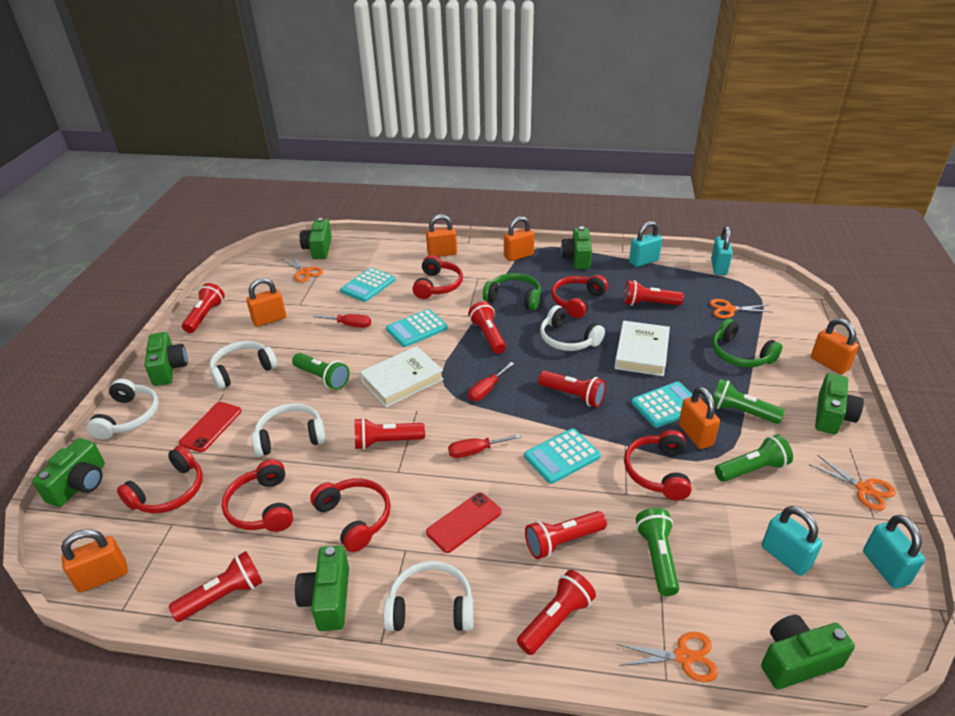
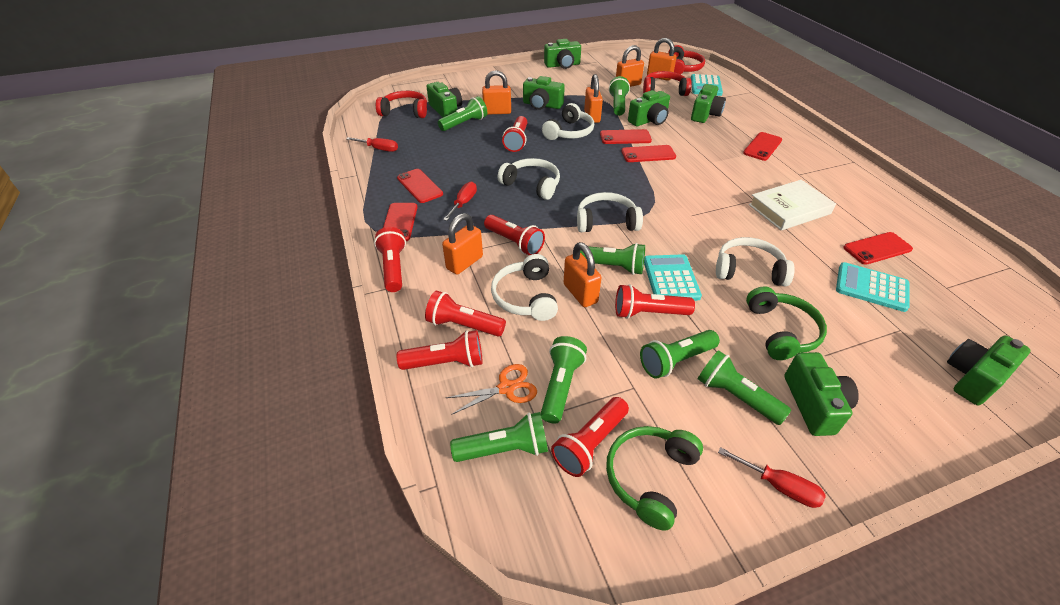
green flashlight: [292,353,350,390] [636,508,679,596] [713,379,785,424] [715,435,793,482] = 4 -> [438,96,487,131] [450,412,548,462] [541,336,587,424] [580,243,645,275] [609,76,630,116] [640,330,720,379] [698,350,791,425] = 7
orange scissors: [282,256,323,282] [616,632,718,682] [709,299,771,319] [810,455,896,511] = 4 -> [446,364,537,415] = 1
red flashlight: [169,551,263,622] [182,283,225,333] [354,418,425,450] [468,302,506,354] [517,570,596,655] [525,511,607,559] [538,371,606,407] [624,280,683,306] = 8 -> [374,227,406,292] [397,330,483,370] [425,291,506,337] [484,215,545,255] [502,116,527,152] [551,397,629,477] [615,284,695,319] = 7
red headphones: [117,445,203,513] [222,459,293,532] [310,478,391,552] [413,255,463,299] [551,275,608,318] [624,430,692,500] = 6 -> [376,91,427,118] [643,71,692,96] [668,45,705,74] = 3
red phone: [179,402,242,452] [426,492,502,553] = 2 -> [383,203,418,241] [397,169,443,203] [600,129,652,144] [621,145,676,162] [743,132,782,161] [843,232,913,265] = 6
turquoise calculator: [340,268,395,302] [386,309,448,347] [524,428,601,484] [631,382,692,428] = 4 -> [644,254,702,301] [691,74,723,96] [836,262,909,312] = 3
turquoise padlock: [629,221,662,267] [711,226,733,275] [762,506,823,576] [863,515,925,588] = 4 -> none = 0
white book: [360,346,444,408] [614,321,670,376] = 2 -> [749,180,836,230] = 1

